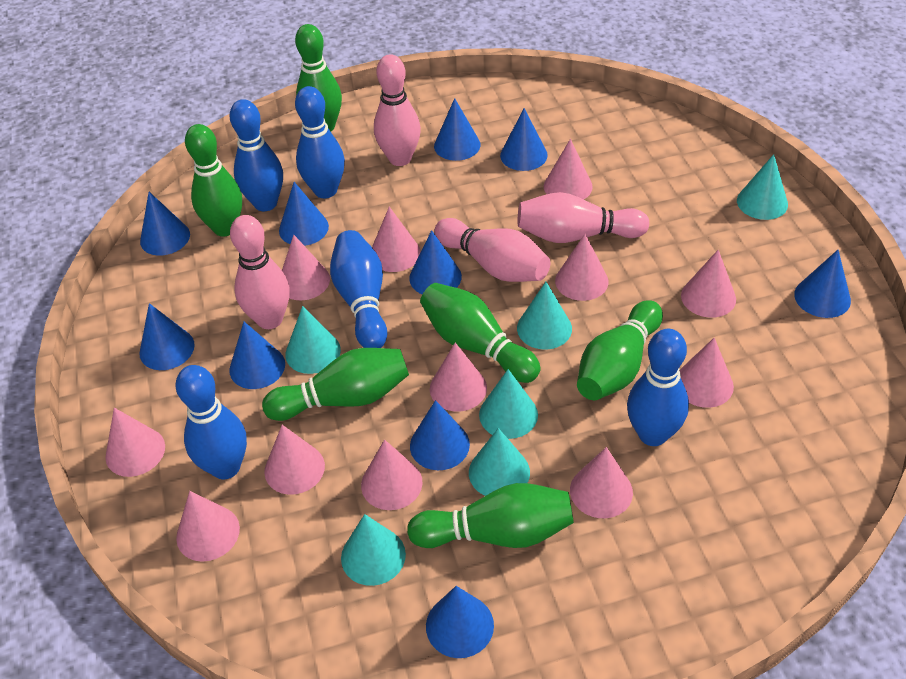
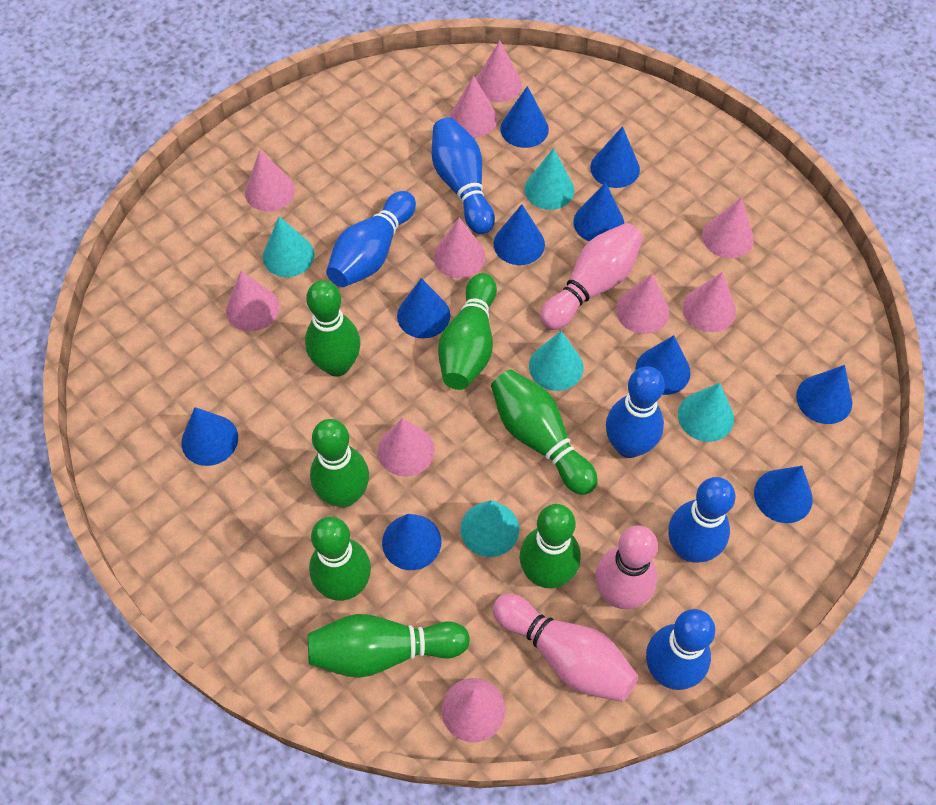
green bowling pin: [185,124,242,236] [262,348,409,421] [295,24,342,132] [407,483,574,548] [420,283,540,383] [577,300,663,400] = 6 -> [305,280,361,377] [308,614,470,678] [309,517,371,601] [310,419,369,507] [438,273,497,390] [491,369,598,495] [520,504,581,588] = 7
pink bowling pin: [230,215,290,329] [374,54,421,166] [434,218,550,282] [518,192,649,243] = 4 -> [493,594,638,702] [540,223,643,330] [595,525,658,609] = 3
pink cone: [105,408,165,477] [176,491,240,562] [264,425,325,495] [282,235,330,300] [361,440,422,510] [372,207,421,272] [430,342,487,412] [544,139,593,199] [555,234,608,301] [570,447,633,518] [679,338,734,408] [681,250,736,318] = 12 -> [226,271,279,331] [245,150,295,211] [378,418,435,477] [434,217,486,278] [442,678,505,743] [450,76,497,137] [476,40,522,102] [616,274,669,334] [683,272,736,332] [702,197,754,259] = 10
turquoise cone: [285,306,341,374] [341,514,406,586] [469,428,530,496] [479,369,538,439] [517,282,572,350] [737,154,788,220] = 6 -> [263,216,314,277] [460,500,519,557] [524,148,574,210] [529,331,584,391] [678,383,734,442] = 5

